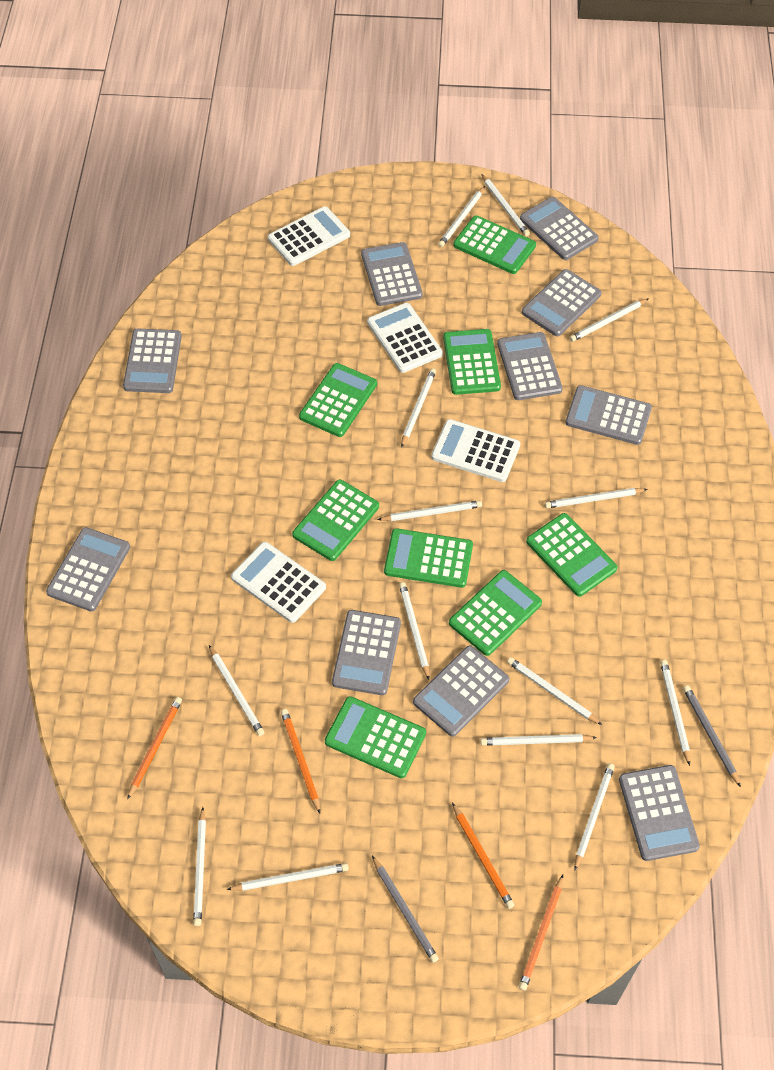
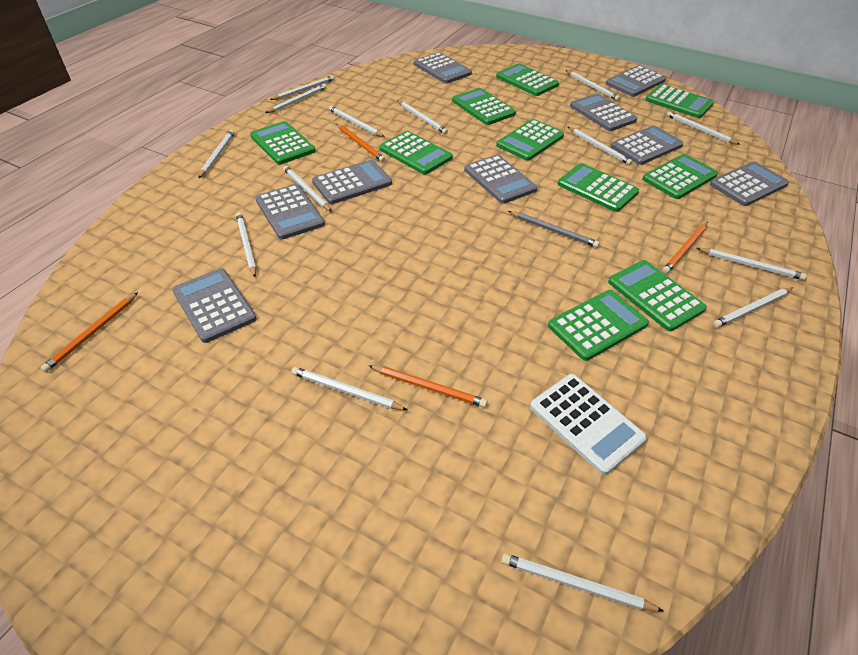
green calculator: [292,480,379,561] [299,363,377,437] [325,696,426,778] [384,528,473,588] [443,329,501,395] [449,570,542,656] [453,215,536,274] [526,513,618,597] = 8 -> [250,121,315,164] [380,131,453,174] [452,88,516,125] [496,63,559,96] [496,119,564,161] [548,290,649,361] [558,163,639,212] [608,260,707,331] [642,154,718,199] [646,84,714,118] = 10
grey calculator: [46,527,130,612] [123,328,182,393] [332,610,401,695] [361,242,423,306] [413,645,509,737] [497,332,563,400] [520,197,599,260] [522,269,602,336] [565,385,652,445] [619,765,700,861] = 10 -> [172,268,257,343] [255,184,325,239] [312,160,392,204] [414,52,472,84] [464,155,537,204] [570,93,637,131] [606,65,666,97] [611,126,683,165] [710,161,789,206] = 9
grey pencil: [372,856,439,963] [683,685,741,787] = 2 -> [508,211,600,248] = 1
white calculator: [231,542,326,623] [268,206,350,266] [367,303,443,373] [431,419,520,482] = 4 -> [530,374,647,475] = 1

